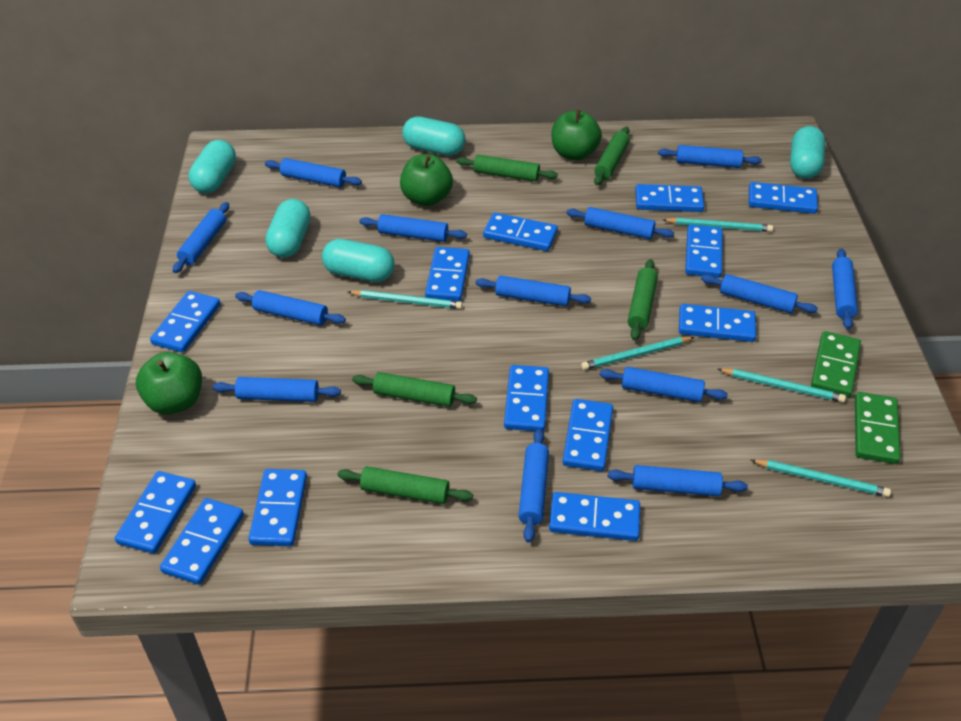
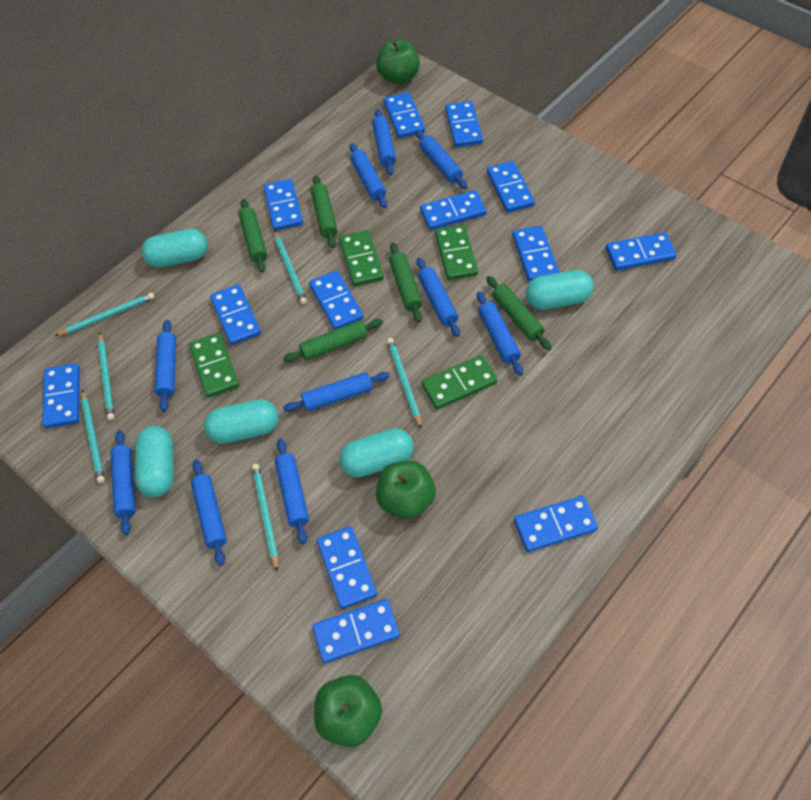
blue rolling pin: [173,202,229,273] [213,377,341,402] [235,290,346,325] [265,158,362,187] [359,214,467,242] [476,276,591,306] [519,429,549,543] [567,207,674,239] [600,367,728,402] [608,465,748,496] [658,145,762,168] [701,274,818,313] [832,248,858,329] = 13 -> [110,430,136,535] [155,320,176,412] [191,460,227,566] [275,439,309,544] [283,372,390,412] [350,143,387,208] [372,109,396,175] [415,130,467,189] [417,258,460,337] [477,291,523,376] = 10
green domino: [811,331,861,397] [855,392,900,464] = 2 -> [189,333,239,398] [339,230,384,286] [422,355,497,409] [435,225,478,280] = 4
turquoise pencil: [348,290,462,309] [581,337,694,370] [663,218,773,232] [718,368,846,402] [751,459,891,497] = 5 -> [55,292,155,336] [81,390,105,484] [98,333,114,421] [252,464,278,571] [274,231,307,304] [387,338,421,428] = 6

